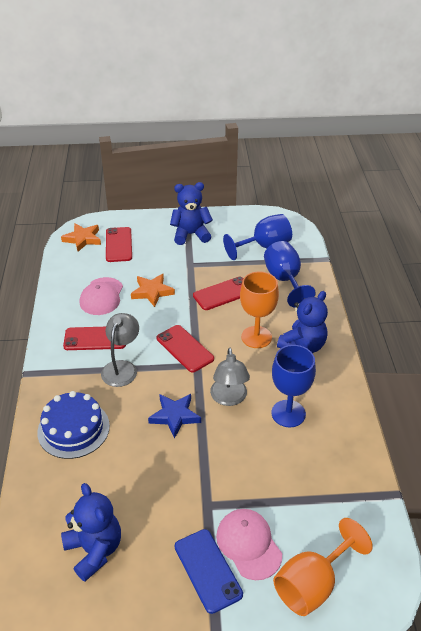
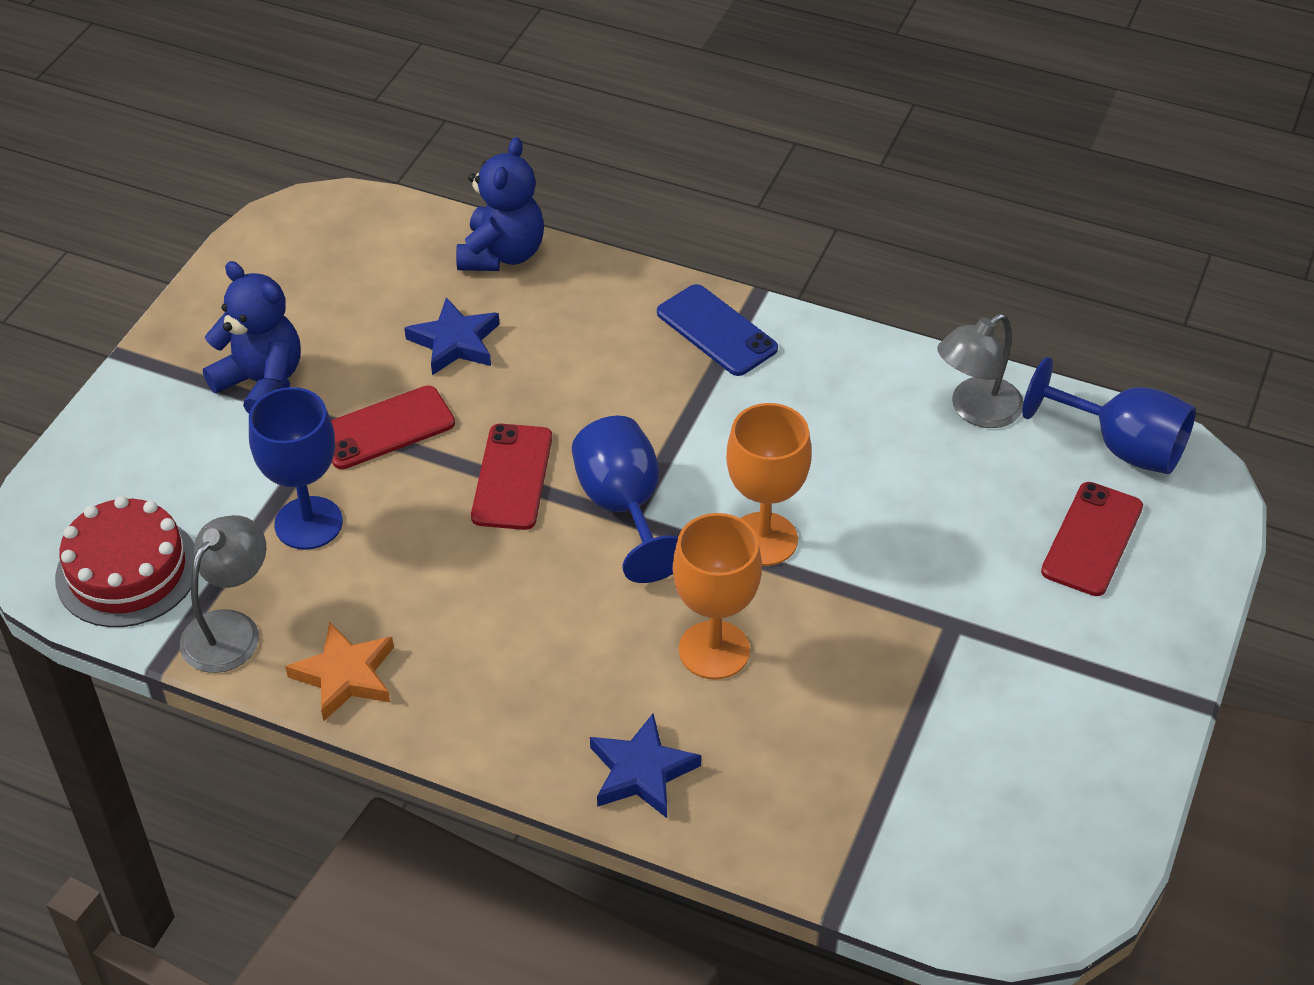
blue cake: [37,391,110,459] = 1 -> none = 0
blue star: [148,394,201,439] = 1 -> [404,297,500,375] [590,713,701,818] = 2
blue teddy bear: [61,483,121,582] [170,182,213,245] [277,291,328,353] = 3 -> [203,261,301,413] [456,137,544,271] = 2
orange star: [61,223,101,252] [131,274,175,307] = 2 -> [285,622,394,721] = 1
pink cap: [80,277,123,315] [216,509,282,580] = 2 -> none = 0
red cake: none = 0 -> [55,496,194,627] = 1
red phone: [63,327,126,350] [106,227,132,262] [157,325,214,373] [193,277,243,310] = 4 -> [331,385,455,469] [471,424,552,530] [1041,482,1143,596] = 3

